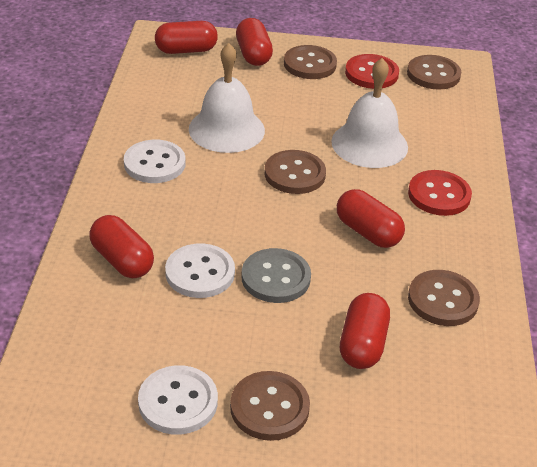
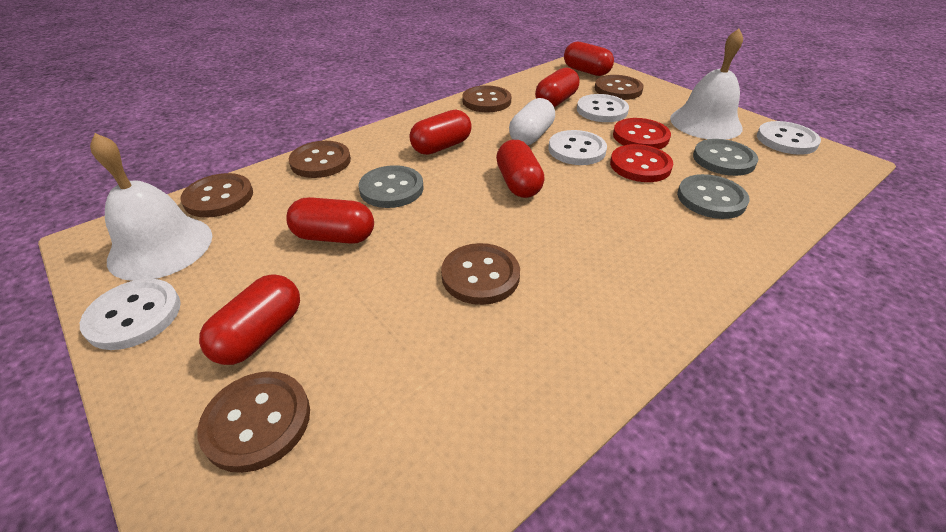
brown button: [230,371,310,441] [264,150,326,194] [284,45,337,79] [407,55,461,90] [408,270,480,326] = 5 -> [180,173,253,218] [197,371,310,473] [289,141,351,178] [441,243,520,305] [462,85,511,112] [595,75,644,100] = 6
grey button: [241,248,311,303] = 1 -> [358,165,423,208] [677,174,750,219] [693,139,758,176] = 3
red capsule: [89,215,154,278] [155,21,218,54] [236,18,273,66] [337,189,405,248] [340,293,390,369] = 5 -> [199,274,300,365] [286,197,374,244] [409,110,472,155] [496,140,545,198] [535,67,579,107] [564,42,614,76] = 6
white button: [124,140,185,183] [138,365,218,435] [165,243,235,298] = 3 -> [80,279,181,350] [548,130,607,165] [577,94,629,122] [757,121,821,155] = 4
white capsule: none = 0 -> [509,98,555,145] = 1

